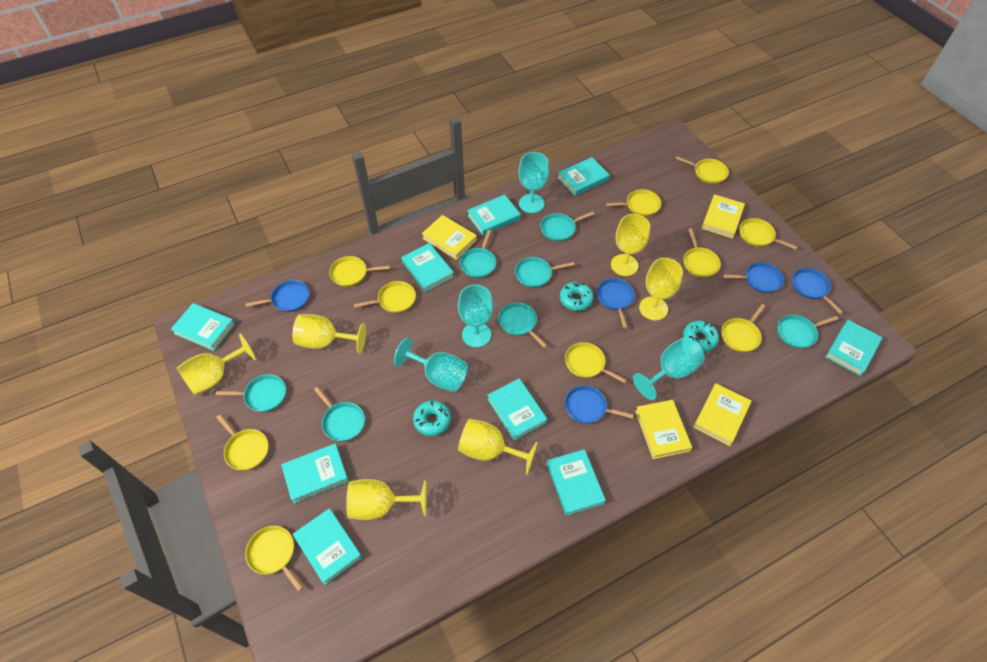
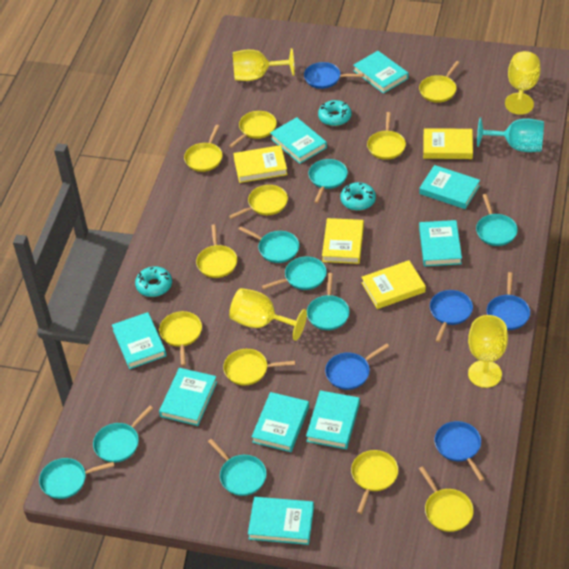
turquoise goblet: [394,337,468,392] [458,285,493,348] [518,152,549,213] [633,337,705,400] = 4 -> [477,117,544,152] = 1
turquoise pan: [216,374,286,412] [314,387,365,442] [460,230,496,278] [498,302,548,348] [515,257,575,288] [540,211,594,241] [778,315,838,349] = 7 -> [39,458,114,499] [93,406,153,463] [208,439,267,496] [238,226,299,263] [262,257,327,290] [307,273,350,330] [309,159,348,203] [476,194,518,246] = 8
yellow goblet: [177,334,256,395] [292,314,366,353] [346,479,427,520] [458,419,538,474] [611,214,650,276] [639,258,683,321] = 6 -> [229,288,307,341] [233,48,295,81] [468,315,508,388] [505,51,541,115] = 4

